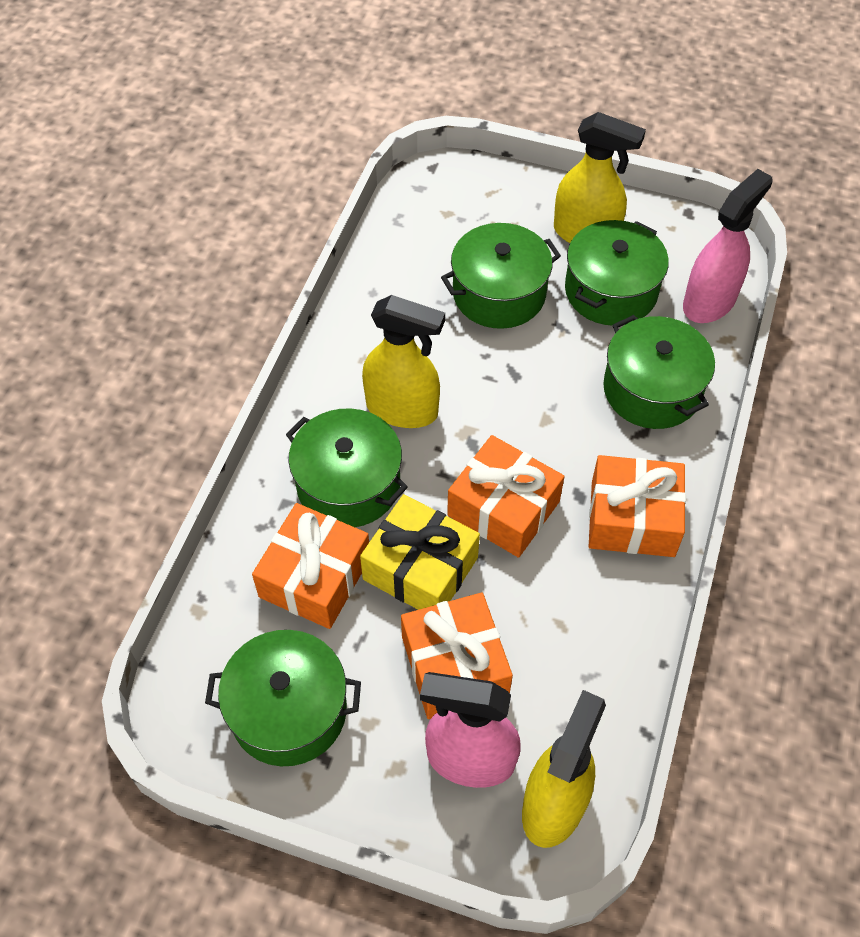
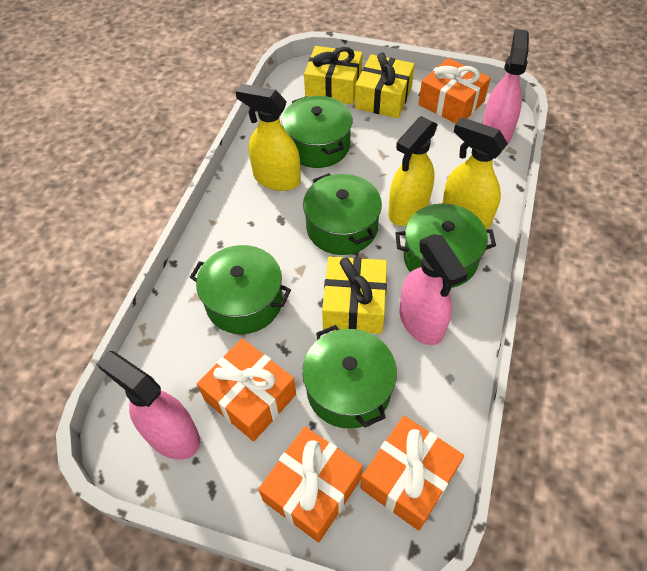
pink spray bottle: [420,672,521,788] [683,169,773,323] = 2 -> [96,351,200,460] [399,234,468,345] [482,29,529,145] = 3
yellow gift: [360,494,480,610] = 1 -> [304,46,363,104] [322,256,387,334] [355,53,415,118] = 3

